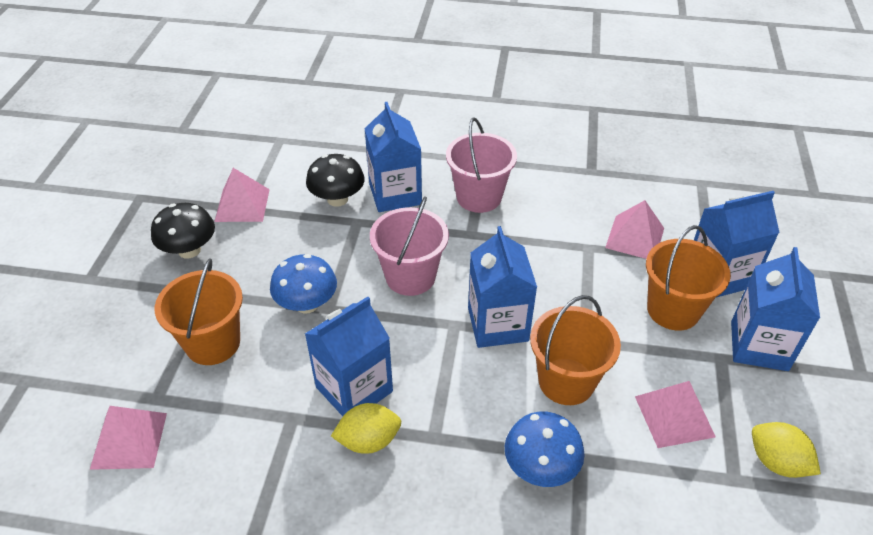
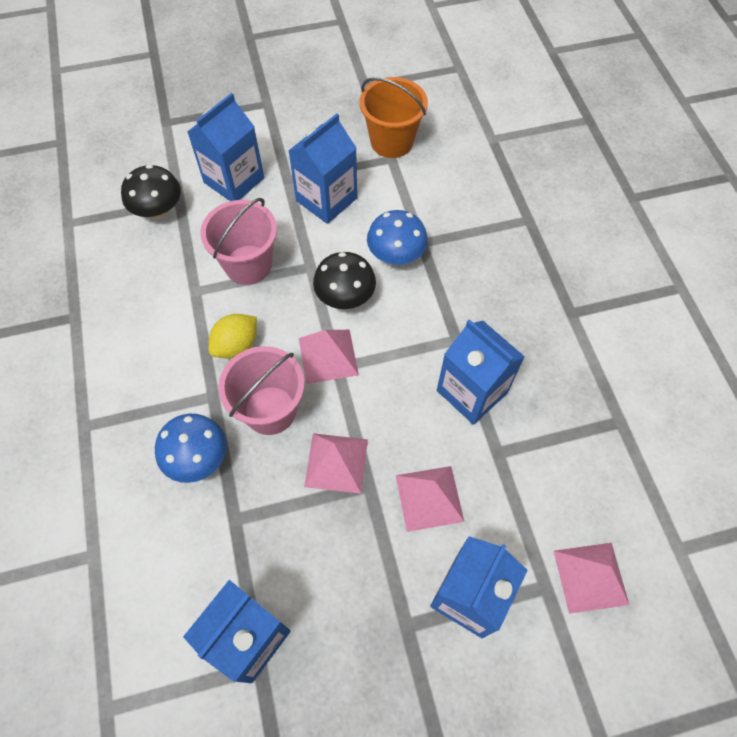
orange bucket: [155,258,243,365] [530,295,621,405] [646,225,731,330] = 3 -> [360,77,428,158] = 1
yellow lemon: [331,403,401,454] [752,422,821,478] = 2 -> [208,314,257,359] = 1

